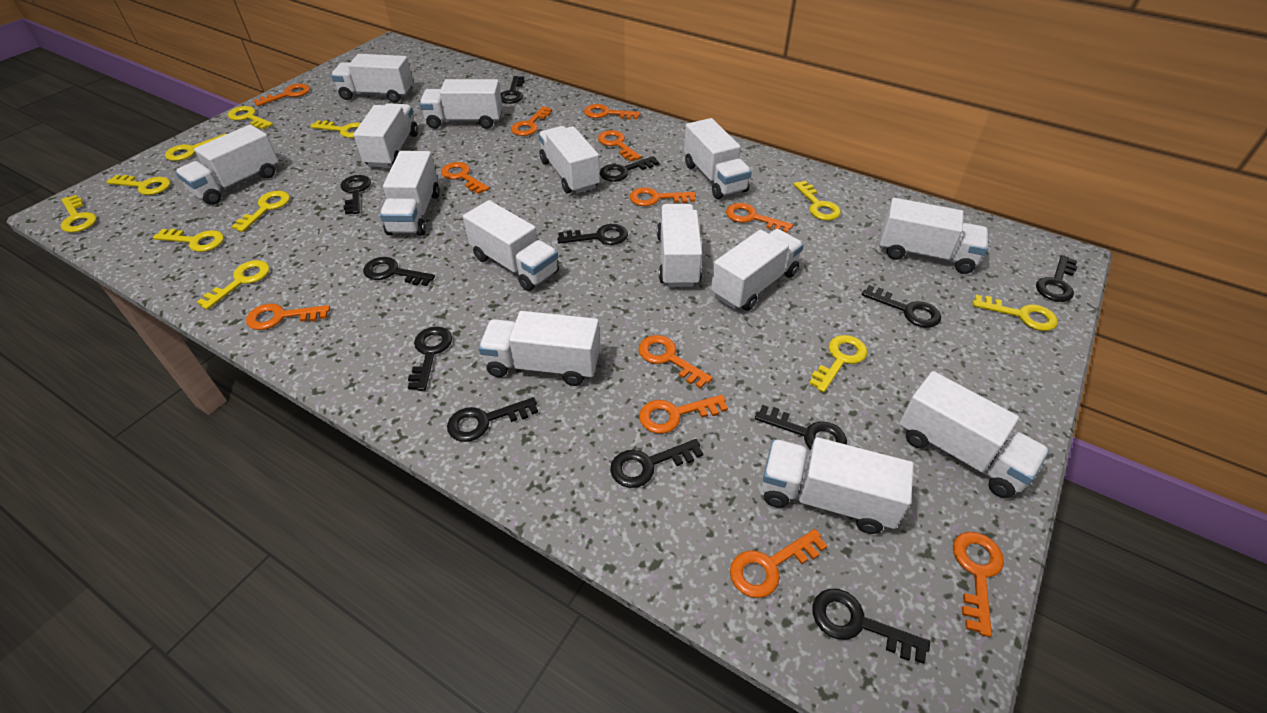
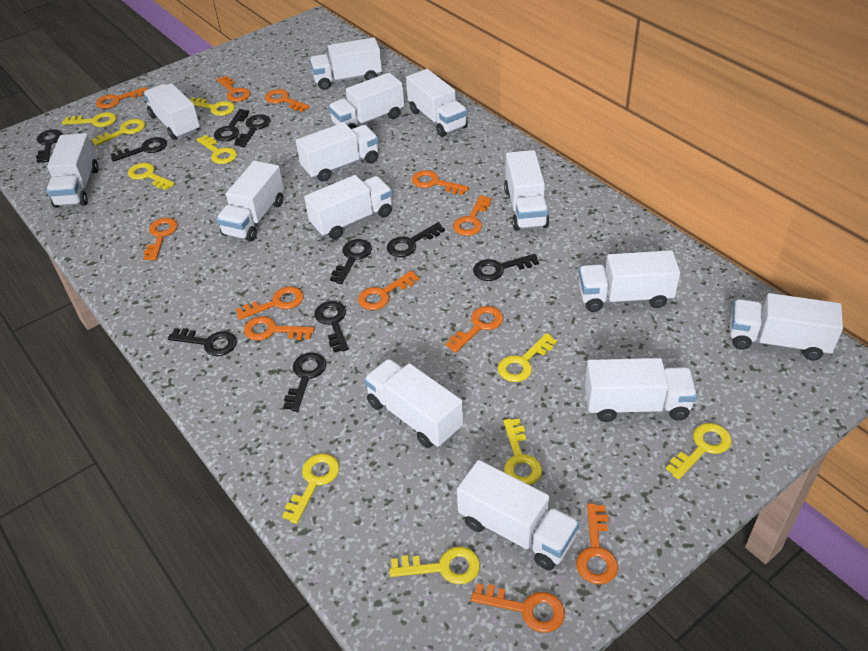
black key: [341,175,371,215] [363,257,435,286] [408,326,452,391] [447,397,538,442] [501,76,525,104] [557,224,628,245] [600,156,659,182] [610,439,703,488] [755,405,847,450] [812,589,930,664] [862,285,941,328] [1036,255,1078,302] = 12 -> [36,129,62,163] [111,137,167,162] [168,328,237,356] [214,109,249,141] [234,114,270,147] [283,353,326,411] [314,301,349,353] [330,239,372,284] [387,223,445,257] [473,254,539,281] = 10
yellow key: [61,195,97,233] [107,175,171,195] [153,229,224,252] [165,134,226,161] [197,260,270,310] [228,106,273,129] [232,191,290,232] [310,120,361,138] [793,181,841,221] [809,335,867,393] [972,295,1058,331] = 11 -> [62,112,117,127] [92,119,145,146] [128,163,175,190] [190,97,235,116] [197,135,237,164] [282,453,339,524] [389,547,480,584] [498,333,557,382] [503,418,542,485] [666,423,732,480] = 10

